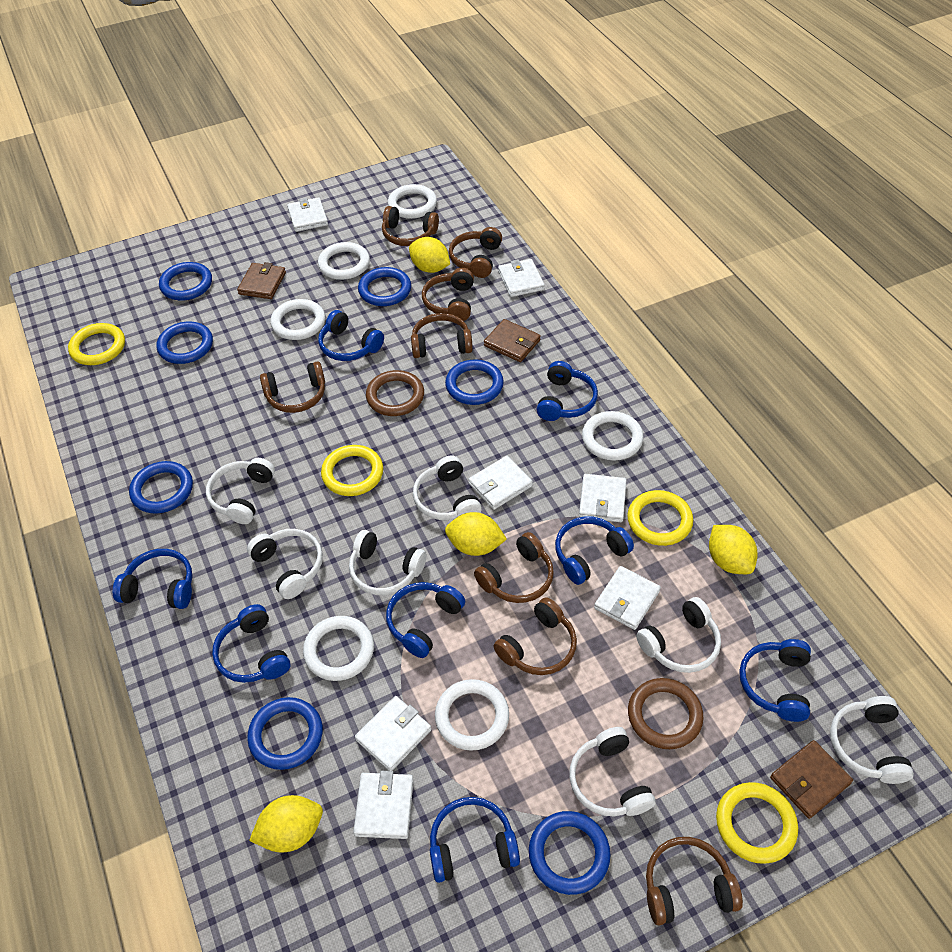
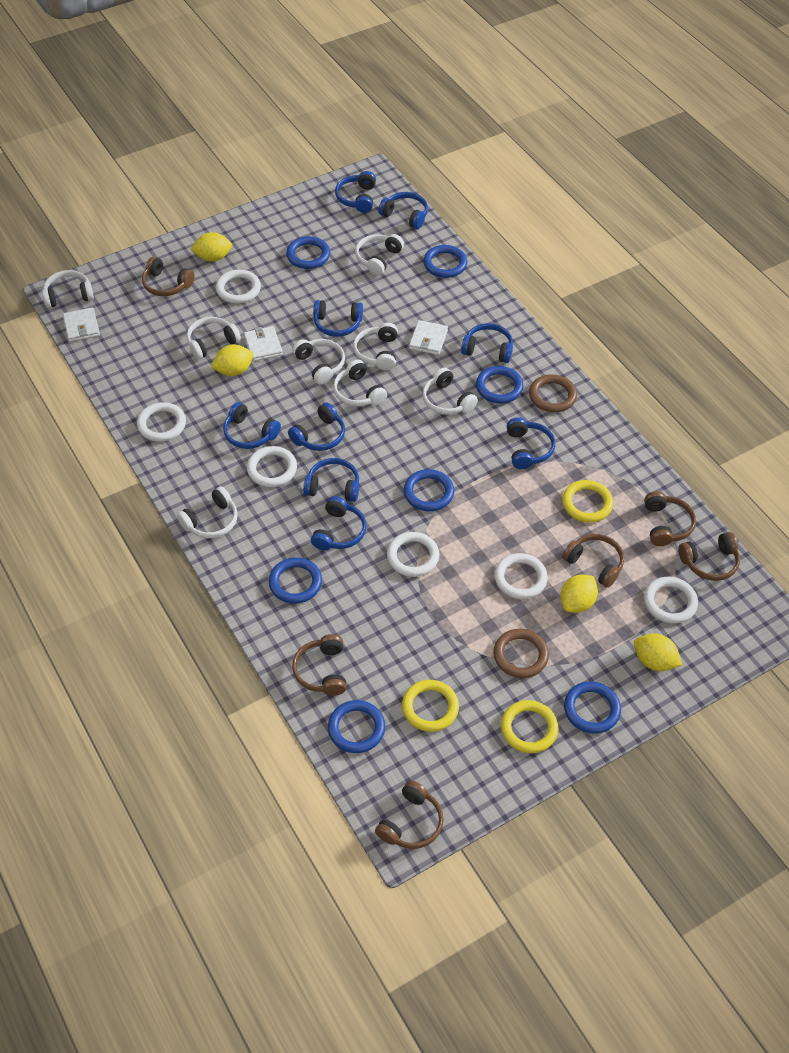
blue headphones: [113,549,193,609] [212,604,290,683] [318,310,384,361] [386,582,465,658] [430,797,520,883] [537,361,598,421] [555,516,634,585] [739,639,811,722] = 8 -> [223,402,281,449] [288,403,345,451] [303,458,359,502] [311,496,367,550] [313,300,363,337] [335,171,376,213] [378,192,428,229] [461,323,513,363] [507,417,555,469] = 9
brown headphones: [260,361,325,413] [382,206,439,246] [411,313,473,358] [422,268,474,321] [449,227,502,278] [474,532,554,603] [494,597,577,675] [646,837,743,925] = 8 -> [142,257,195,296] [292,634,346,696] [375,780,444,849] [562,534,624,588] [644,491,696,546] [678,532,740,581] = 6
brown wallet: [237,262,286,299] [484,319,541,362] [770,740,853,819] = 3 -> none = 0
white headphones: [206,458,275,524] [247,529,323,599] [349,530,426,595] [413,456,482,520] [569,727,656,816] [636,597,721,673] [830,696,914,784] = 7 -> [42,270,94,308] [177,487,237,538] [187,317,241,360] [292,339,345,385] [333,360,387,406] [353,323,398,370] [355,234,404,275] [423,367,478,415] = 8
white wallet: [287,197,328,232] [353,771,414,839] [355,696,432,771] [468,456,533,510] [498,259,545,297] [579,474,627,522] [594,566,661,630] = 7 -> [63,307,100,342] [244,326,283,361] [409,320,448,355] = 3
yellow ring: [68,323,125,365] [321,445,383,496] [627,490,693,546] [716,782,798,864] = 4 -> [402,680,459,732] [501,700,558,753] [562,480,613,523] = 3

